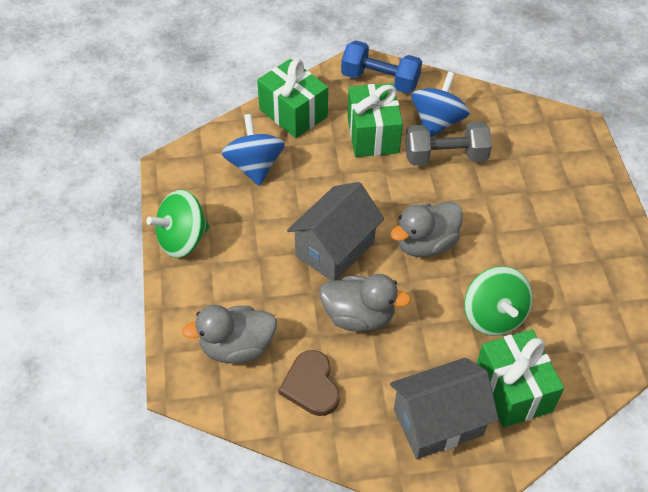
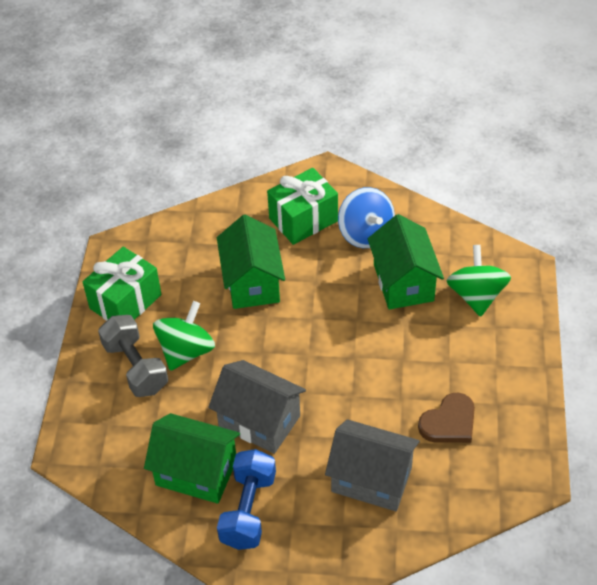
blue spinning top: [221,114,285,186] [411,71,470,138] = 2 -> [338,187,395,248] = 1
green gift: [257,59,328,138] [347,83,403,157] [477,329,564,427] = 3 -> [83,247,162,321] [267,168,338,245] = 2
green house: none = 0 -> [144,413,240,504] [217,214,285,309] [368,214,444,310] = 3
grey duck: [182,305,277,363] [319,274,411,331] [391,202,463,257] = 3 -> none = 0

